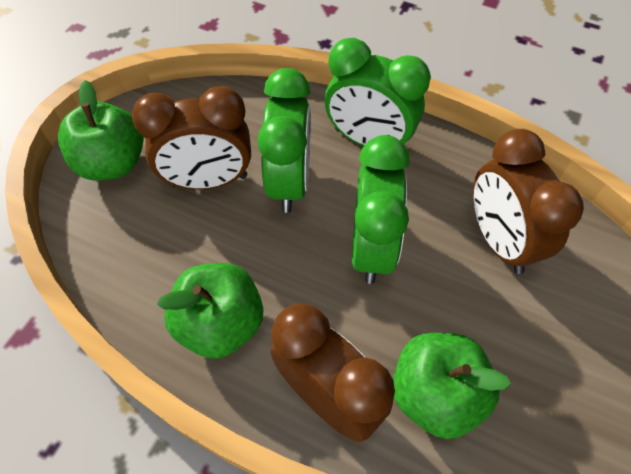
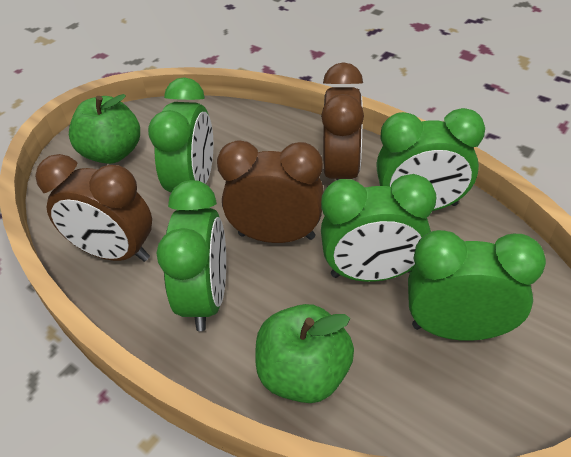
green apple: [58,80,144,181] [157,263,263,359] [393,333,511,439] = 3 -> [69,94,140,164] [255,304,354,403] = 2
green clock: [258,68,311,213] [325,38,431,146] [352,135,410,284] = 3 -> [148,77,214,192] [157,180,226,331] [321,174,436,282] [376,108,485,211] [408,230,546,341] = 5

